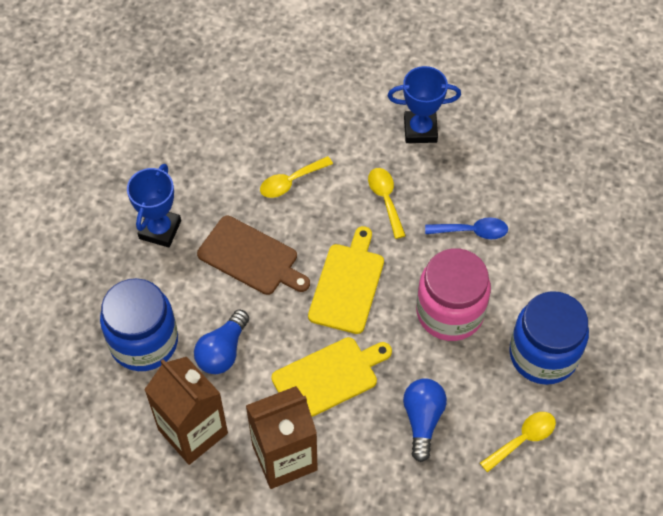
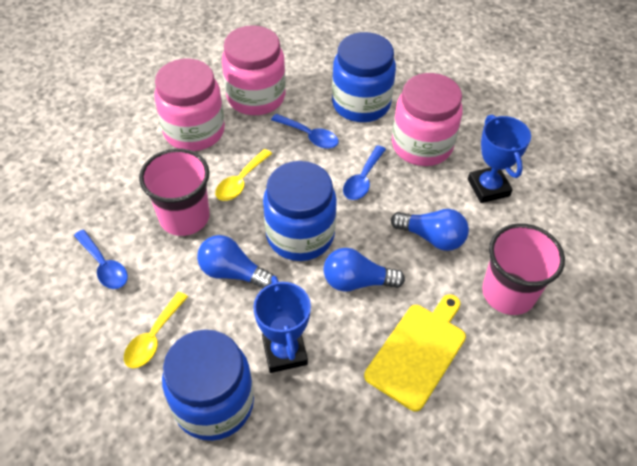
blue jar: [100,278,178,371] [509,291,589,385] = 2 -> [162,329,254,441] [263,161,337,261] [332,32,396,122] = 3
blue light bulb: [194,310,249,374] [403,378,447,462] = 2 -> [197,235,274,288] [324,248,405,292] [391,209,469,251] = 3
blue spoon: [425,217,508,239] = 1 -> [74,230,128,289] [271,114,339,149] [343,145,386,200] = 3
brown carton: [144,357,228,465] [246,386,318,489] = 2 -> none = 0
brown cutting board: [197,216,310,295] = 1 -> none = 0
pink cup: none = 0 -> [139,149,210,236] [482,223,565,315] = 2
pink jar: [416,248,491,341] = 1 -> [154,59,225,151] [222,25,286,115] [392,73,463,166] = 3
yellow cutting board: [272,337,392,417] [308,226,384,334] = 2 -> [364,294,466,411] = 1
yellow spoon: [260,156,333,198] [368,168,406,239] [480,412,556,473] = 3 -> [124,292,188,368] [215,149,272,201] = 2

